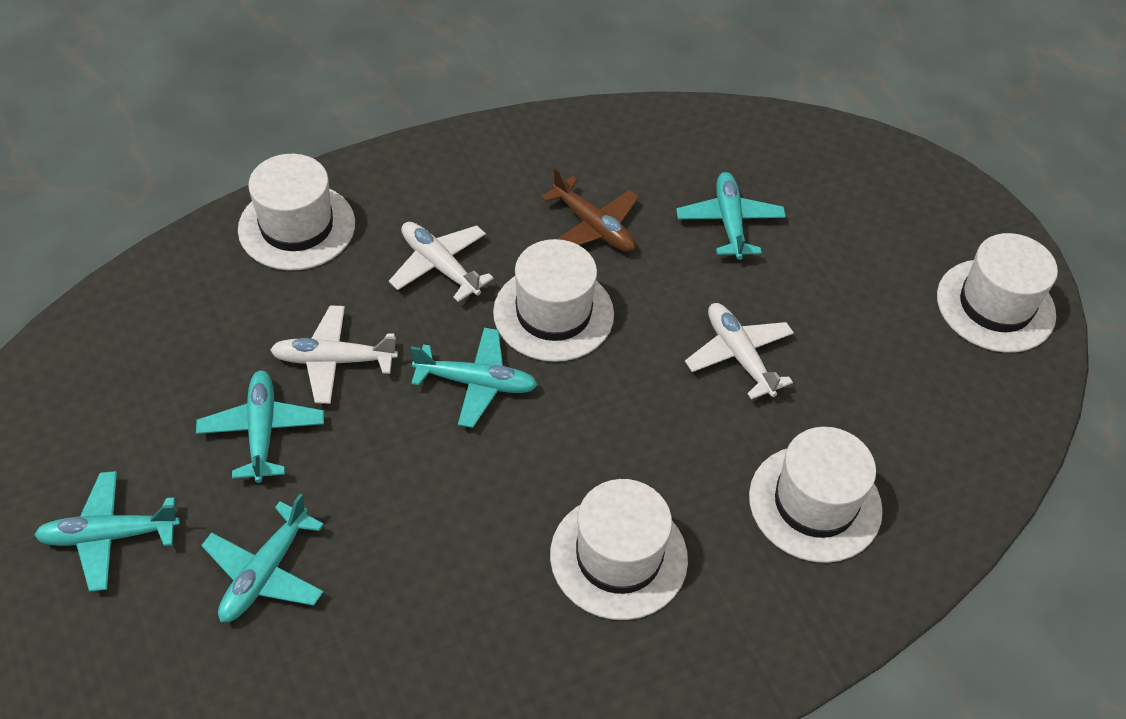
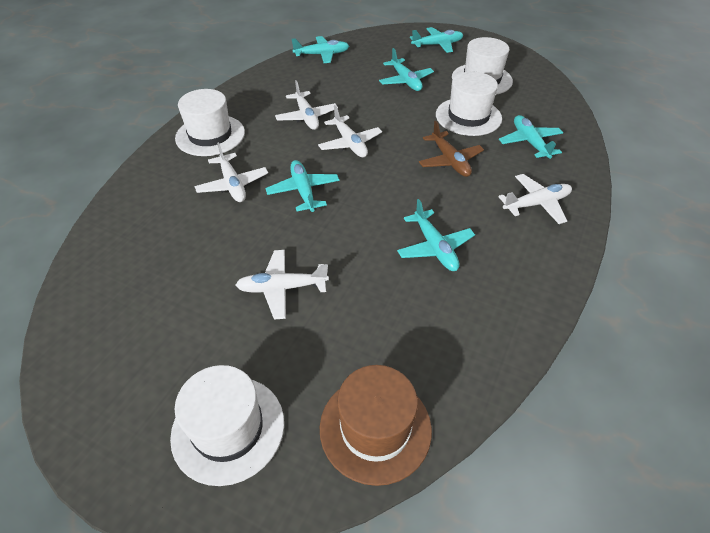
brown hat: none = 0 -> [320,365,432,486] = 1
turquoise plane: [34,471,180,592] [196,370,324,483] [201,494,324,622] [411,328,538,428] [676,172,786,260] = 5 -> [265,160,340,212] [292,36,349,63] [379,48,434,91] [397,199,475,271] [410,27,463,53] [499,115,563,159] = 6
white hat: [238,154,355,271] [493,239,614,362] [550,479,688,620] [749,427,883,563] [937,233,1058,353] = 5 -> [170,365,284,486] [175,89,245,156] [436,72,502,136] [452,37,513,95] = 4
white plane: [270,305,398,404] [389,222,494,302] [685,303,794,400] = 3 -> [194,142,268,202] [236,250,329,320] [275,80,338,130] [318,105,382,157] [498,174,572,224] = 5

